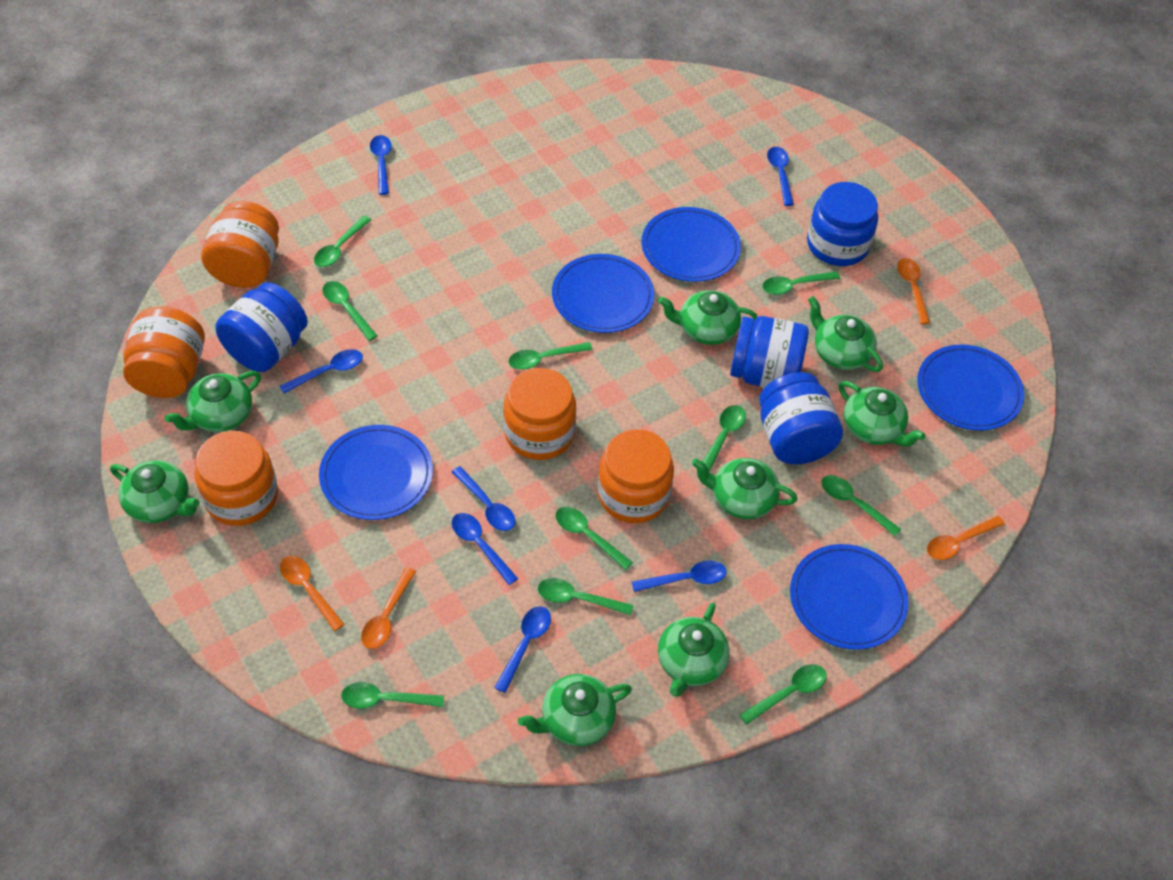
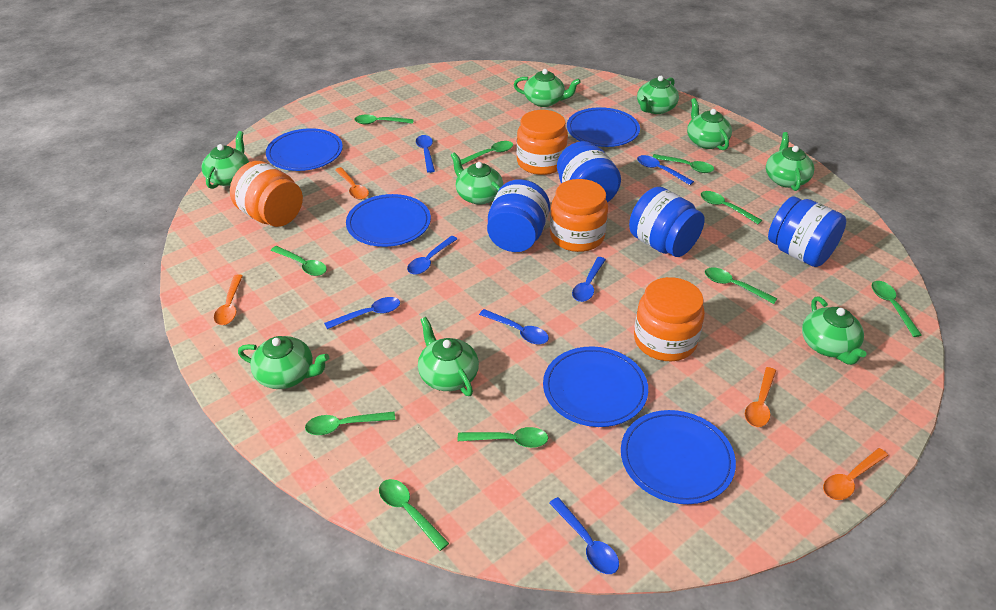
green teapot: [110,460,199,523] [165,371,261,432] [518,674,632,746] [658,290,758,345] [658,603,730,697] [692,458,798,519] [808,296,883,372] [839,381,925,447] = 8 -> [202,131,249,189] [238,336,329,389] [418,317,479,396] [451,152,503,205] [514,69,581,107] [637,76,679,114] [687,98,732,150] [766,132,814,191] [802,297,867,365] = 9
orange jar: [123,306,205,398] [194,431,278,526] [201,201,279,288] [503,368,576,460] [597,429,674,523] = 5 -> [230,161,303,227] [517,110,568,175] [550,179,608,252] [634,277,705,361] = 4

